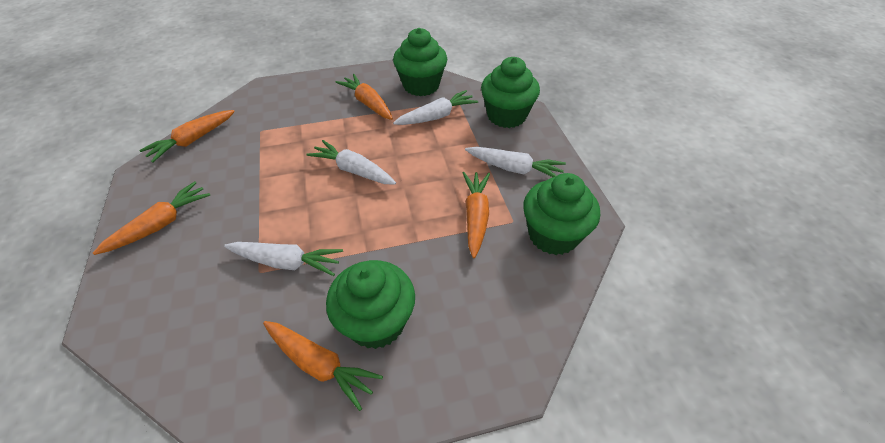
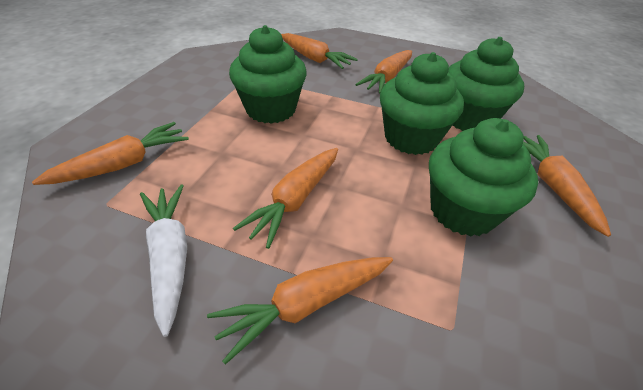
orange carrot: [93,181,210,255] [139,110,235,163] [263,321,383,411] [336,74,393,120] [463,172,490,258] = 5 -> [32,122,189,185] [207,257,393,365] [233,148,338,249] [281,33,358,69] [355,50,412,94] [523,135,611,237] = 6
white carrot: [224,242,343,276] [306,140,396,185] [393,90,478,125] [465,147,566,177] = 4 -> [140,185,187,337] = 1

